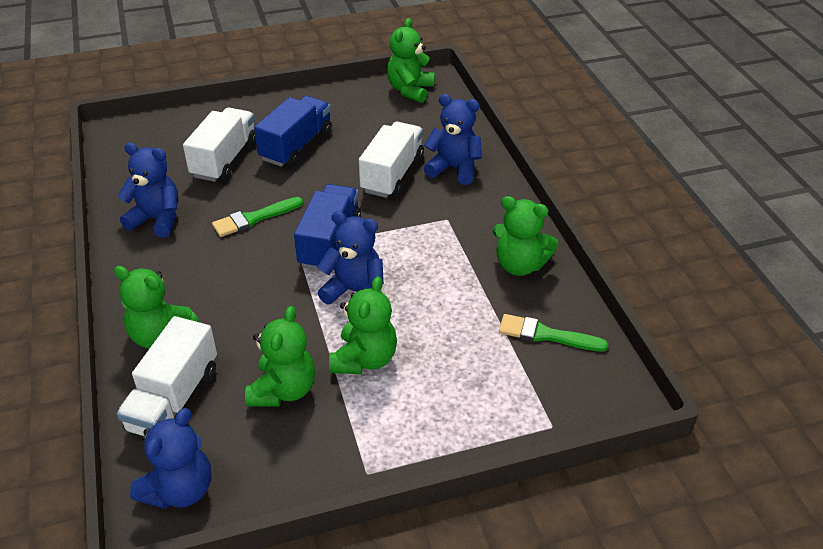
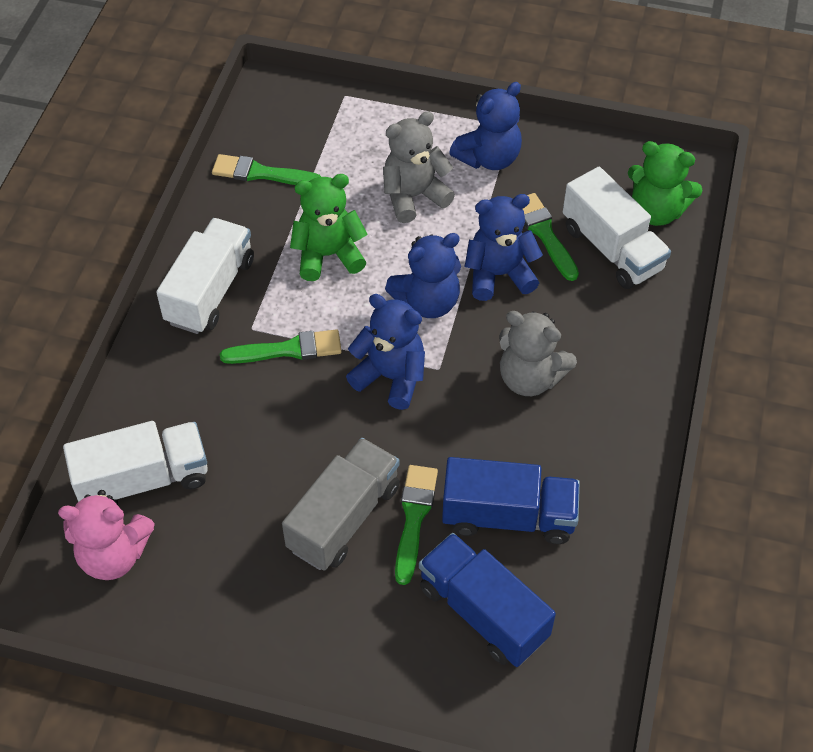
green brush: [212,197,303,237] [499,314,608,351] = 2 -> [212,154,321,185] [220,329,342,364] [395,465,438,585] [523,193,579,281] = 4
green teddy bear: [114,266,200,349] [245,306,315,407] [329,276,397,374] [387,18,435,103] [493,196,559,276] = 5 -> [290,174,368,281] [628,141,702,226] = 2
grey teddy bear: none = 0 -> [383,111,455,223] [499,311,577,396] = 2
grey truck: none = 0 -> [282,438,400,571] = 1
pink teddy bear: none = 0 -> [58,490,155,580] = 1

